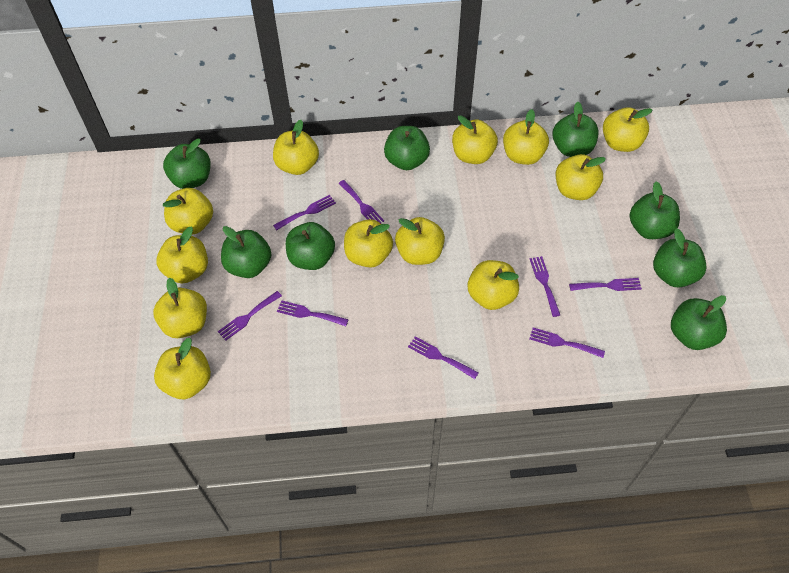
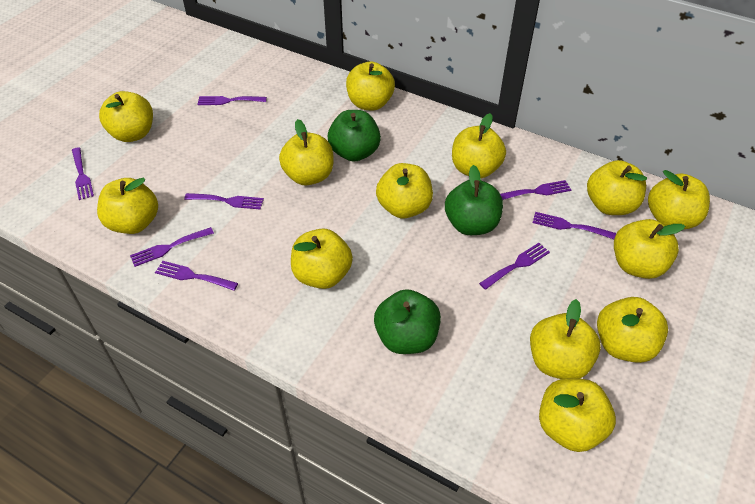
green apple: [163,138,211,189] [221,226,271,278] [286,222,335,270] [384,126,430,170] [553,102,599,157] [630,181,680,239] [653,228,707,287] [671,295,727,350] = 8 -> [328,110,381,162] [374,289,441,354] [445,165,503,235] = 3
yellow apple: [153,278,207,338] [154,338,211,399] [156,227,208,283] [163,188,213,235] [273,120,319,175] [344,219,393,268] [395,217,445,265] [452,115,498,164] [468,260,519,310] [503,109,549,165] [556,154,606,200] [603,107,652,152] = 12 -> [97,178,158,234] [99,91,153,142] [279,119,333,185] [291,228,353,289] [346,61,395,111] [376,163,433,219] [452,113,506,178] [530,299,601,379] [539,378,616,452] [587,160,647,215] [597,297,668,363] [614,219,685,279] [648,170,710,229] = 13

